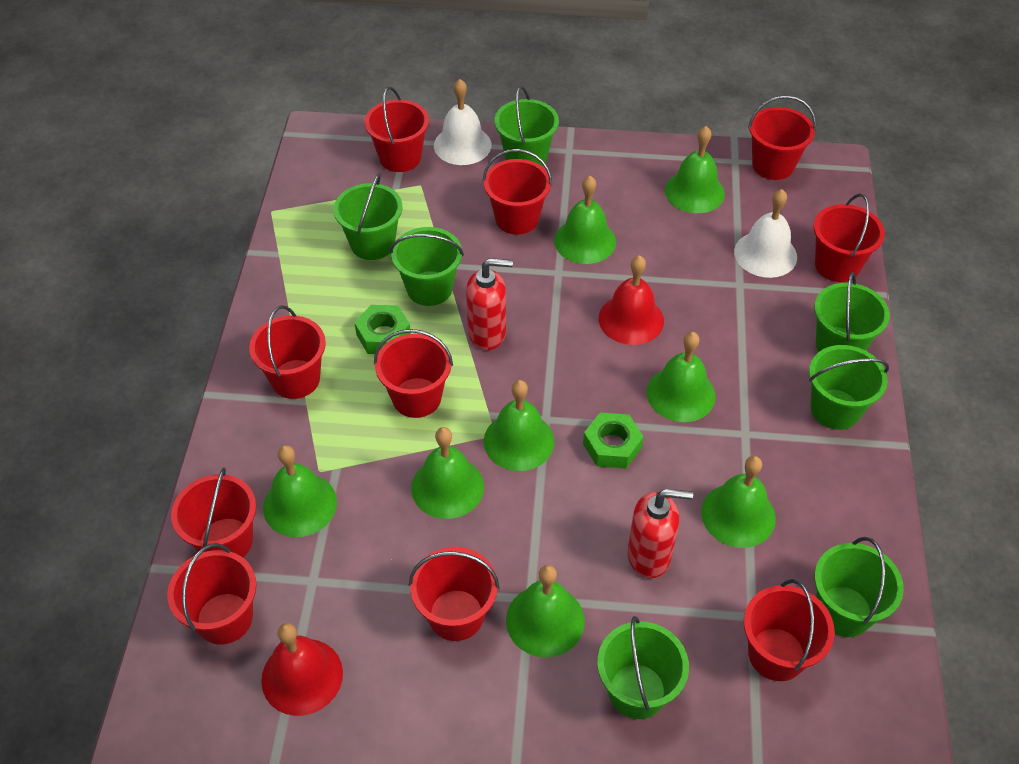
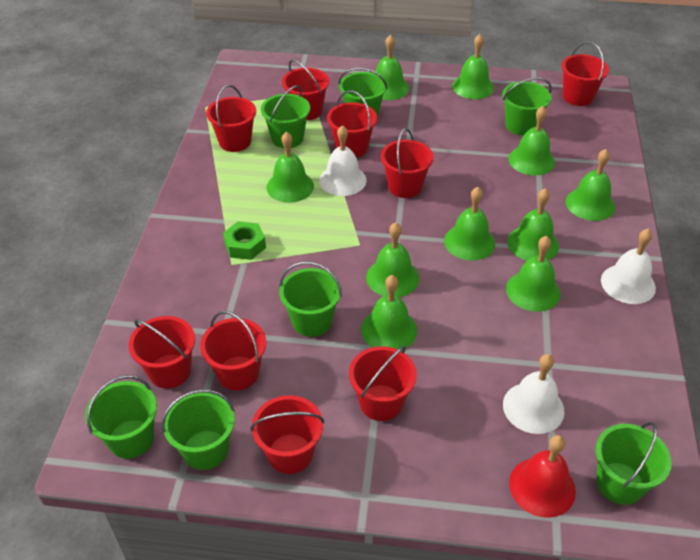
green bell: [263,445,337,537] [411,427,484,519] [484,380,555,471] [506,565,585,658] [554,176,616,264] [647,332,716,422] [665,126,725,213] [701,456,776,548] = 8 -> [266,131,314,203] [361,275,417,349] [366,222,419,297] [376,35,409,100] [444,187,495,261] [452,34,494,99] [506,236,561,312] [507,188,559,261] [508,106,555,175] [566,149,615,221] = 10
green nut: [355,305,411,354] [583,413,644,469] = 2 -> [223,221,266,260] = 1
red bell: [261,623,343,716] [599,255,664,345] = 2 -> [509,435,576,518] = 1
red bucket: [167,543,257,644] [171,467,256,557] [249,305,326,399] [364,87,429,172] [374,329,453,418] [409,547,500,641] [483,149,552,235] [744,579,835,681] [748,95,816,180] [814,193,885,282] = 10 -> [128,316,195,388] [200,311,266,390] [206,85,256,152] [250,395,325,474] [282,59,329,120] [327,90,377,158] [349,346,417,421] [381,128,434,198] [561,42,609,106] = 9
red soap dispenser: [466,258,513,350] [628,489,693,578] = 2 -> none = 0
white bell: [434,79,491,165] [734,189,797,278] = 2 -> [319,125,367,196] [503,354,565,434] [601,229,656,304] = 3

